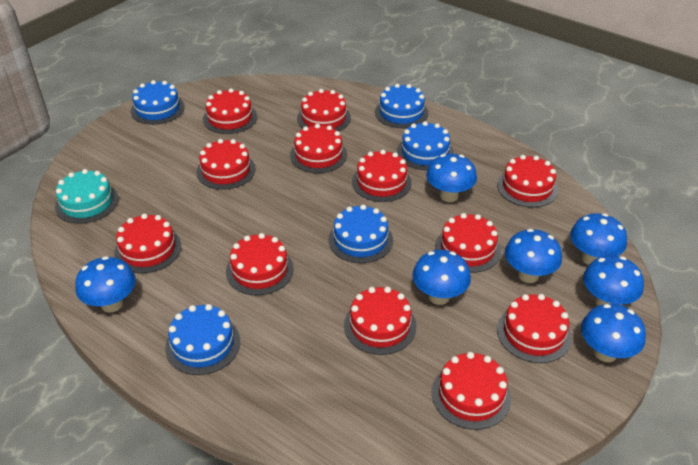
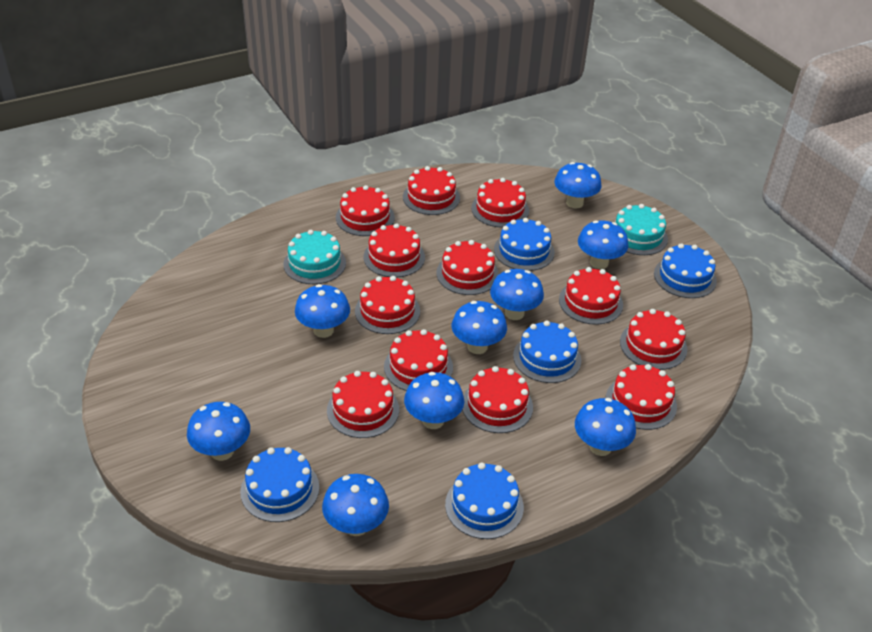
blue mushroom: [75,256,136,313] [413,250,471,305] [426,154,477,202] [505,229,562,283] [570,213,627,265] [581,304,646,362] [583,255,644,306] = 7 -> [187,402,250,461] [295,284,350,338] [322,474,389,536] [404,372,464,429] [452,301,507,354] [490,269,544,320] [554,162,602,209] [575,398,636,456] [578,220,628,269] = 9
turquoise cake: [55,169,119,224] = 1 -> [283,230,346,284] [615,204,668,255] = 2

